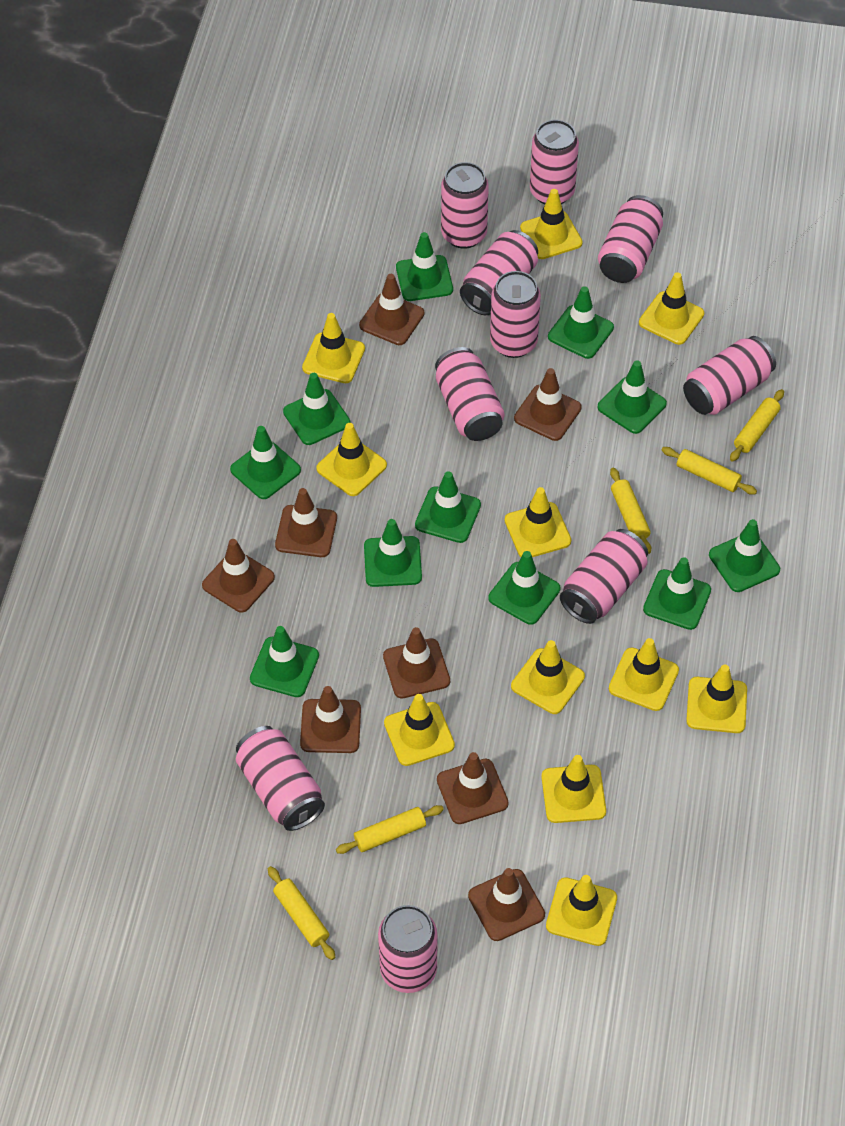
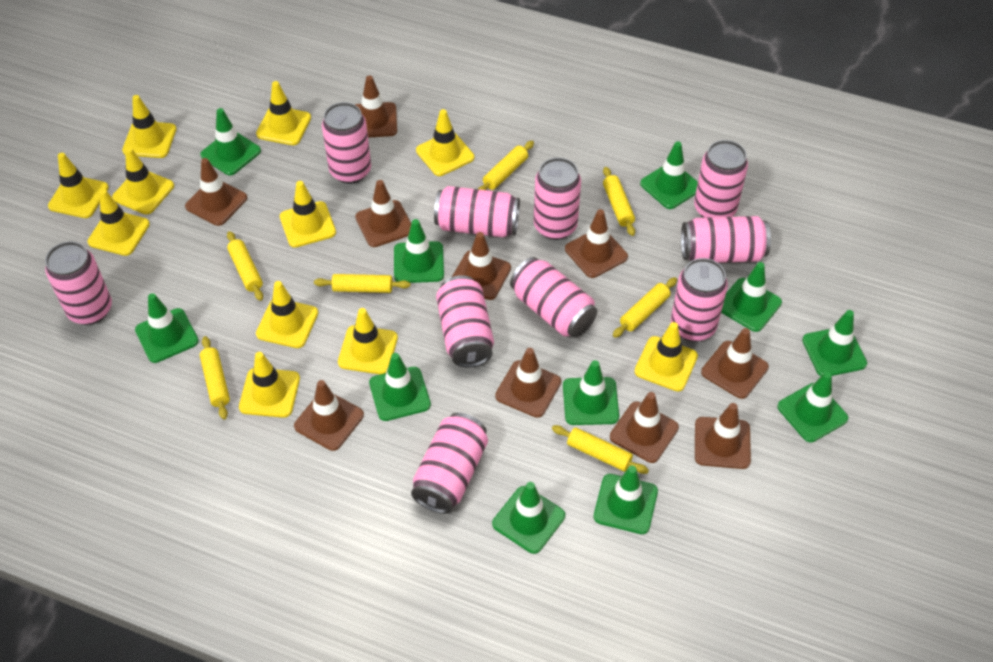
brown traffic cone: [202,539,275,612] [275,488,337,557] [300,686,361,753] [359,274,424,345] [383,627,450,698] [437,752,509,824] [468,868,545,941] [514,368,582,441] = 8 -> [185,158,247,226] [294,380,364,451] [355,76,397,138] [355,180,411,247] [452,232,511,300] [495,348,561,418] [565,209,628,278] [610,392,679,463] [695,403,751,469] [701,328,769,399] = 10
yellow rolling pin: [268,866,336,960] [336,805,444,854] [610,468,651,554] [662,447,757,495] [730,389,784,462] = 5 -> [200,336,230,419] [227,231,263,301] [314,274,410,293] [478,141,534,190] [552,425,649,474] [603,167,635,236] [613,277,677,338] = 7

